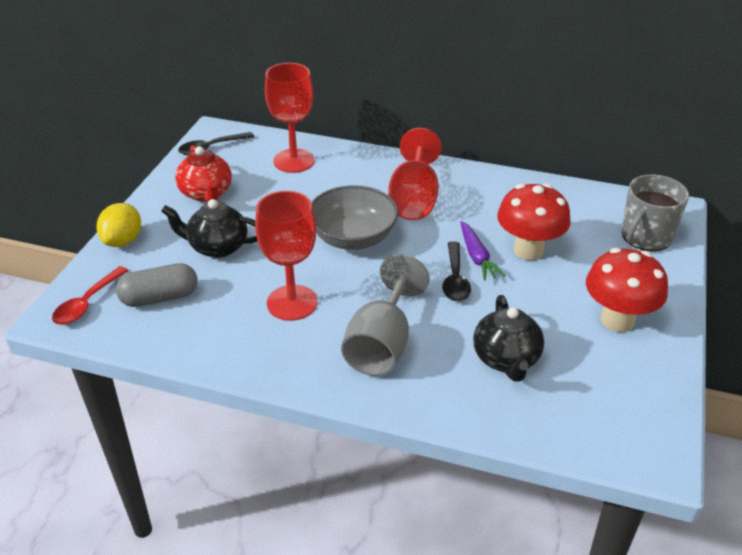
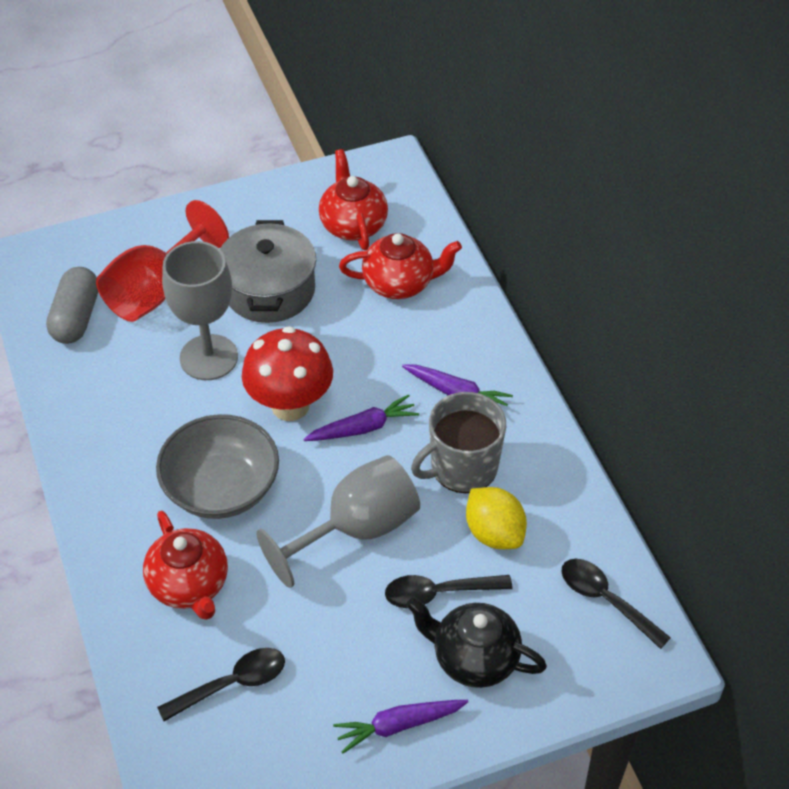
black spoon: [178,132,254,155] [442,241,471,301] = 2 -> [157,648,285,721] [385,575,512,608] [562,559,671,649] = 3
black teapot: [161,199,257,258] [473,295,544,382] = 2 -> [406,598,547,688] = 1
grey goblet: [341,254,430,376] = 1 -> [162,241,238,380] [256,455,420,588] = 2
grey pot: none = 0 -> [220,220,316,323] = 1
purple carrot: [460,221,505,280] = 1 -> [303,394,419,441] [333,700,468,753] [402,364,513,406] = 3
red goblet: [255,191,318,321] [265,63,315,173] [388,128,442,220] = 3 -> [96,200,229,322] = 1
red mushroom: [497,183,571,260] [586,248,668,332] = 2 -> [242,326,333,421] = 1
red spoon: [52,266,129,325] = 1 -> none = 0
red teapot: [175,146,232,202] = 1 -> [143,511,228,620] [319,149,388,250] [339,233,462,299] = 3

